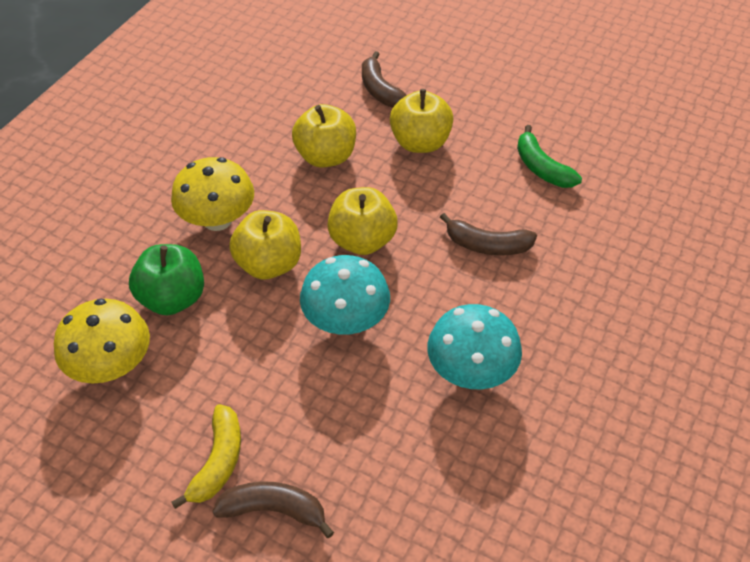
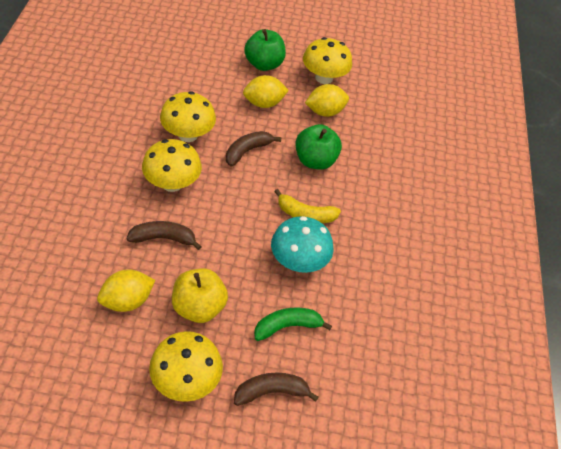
green apple: [129,244,204,315] = 1 -> [244,29,286,71] [295,124,342,170] = 2
turquoise mushroom: [300,255,390,335] [427,304,522,389] = 2 -> [271,216,334,273] = 1
yellow apple: [229,210,301,279] [292,104,356,168] [327,187,398,255] [390,89,453,153] = 4 -> [172,268,228,323] = 1
yellow lemon: none = 0 -> [97,270,155,312] [243,75,289,108] [305,84,349,117] = 3
yellow mushroom: [54,299,150,384] [171,157,254,231] = 2 -> [142,139,202,192] [149,331,223,402] [160,91,216,142] [303,37,352,84] = 4

